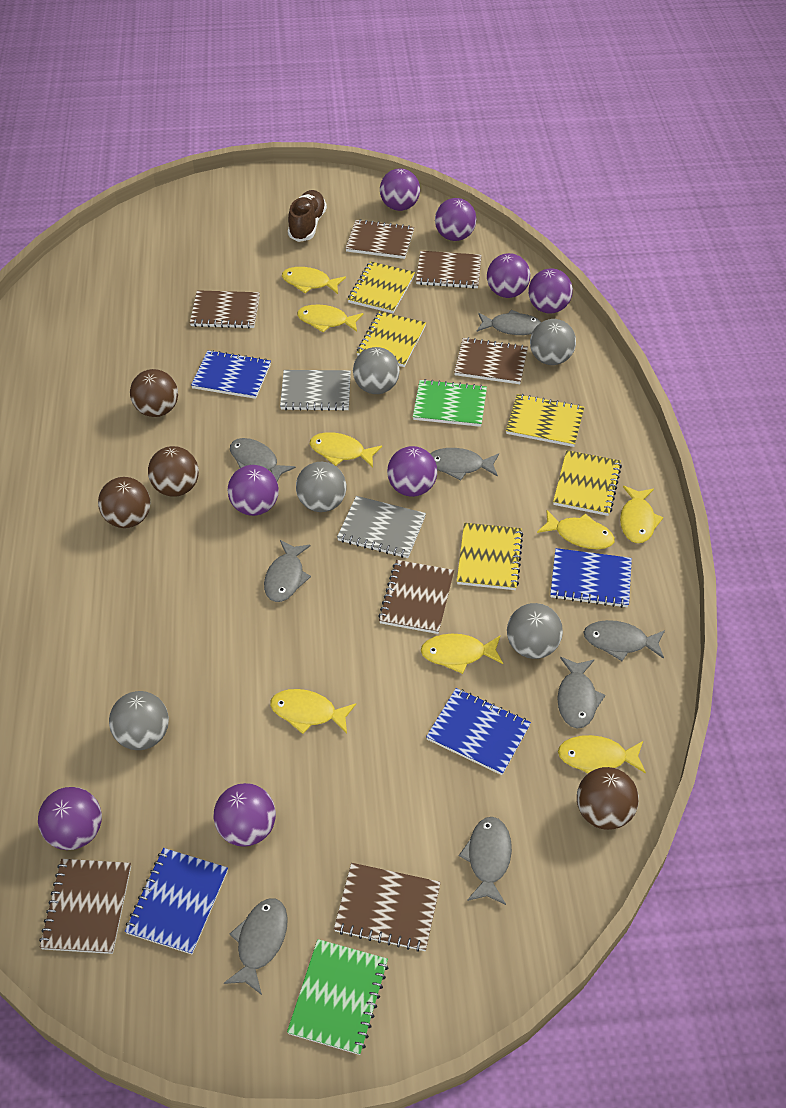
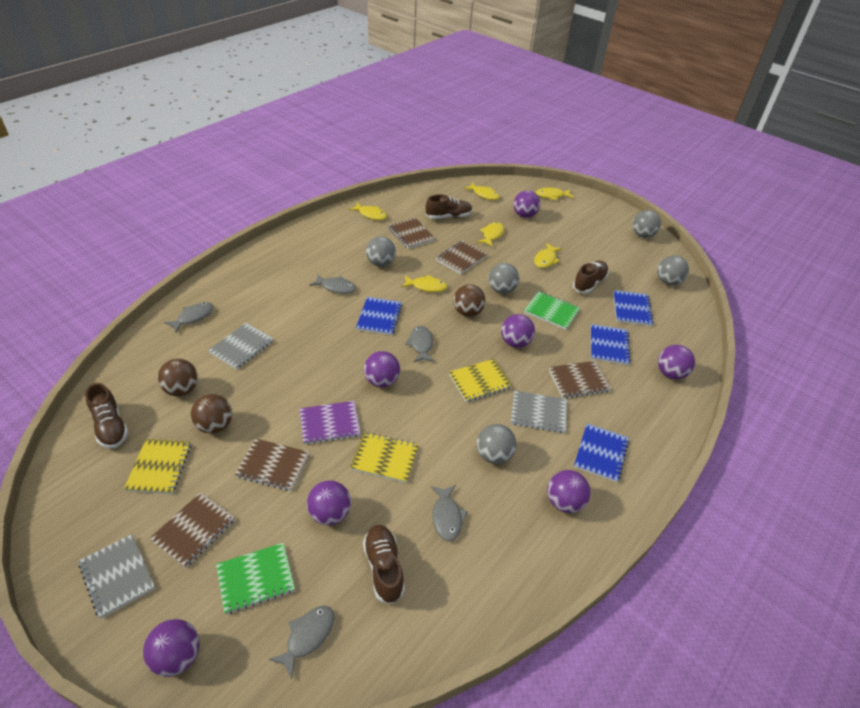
brown ball: [98,477,150,528] [130,369,178,417] [148,446,199,497] [577,767,639,830] = 4 -> [158,359,198,396] [191,394,232,434] [453,284,486,317] = 3
brown notebook: [39,859,131,954] [190,290,260,329] [334,863,441,952] [345,219,414,259] [378,560,454,634] [416,251,482,289] [454,337,528,384] = 7 -> [150,492,235,568] [235,438,310,491] [388,218,435,249] [436,240,487,274] [549,361,611,398] = 5
brown shoe: [288,190,327,242] = 1 -> [85,383,129,449] [363,525,405,604] [426,194,472,219] [573,261,609,293] = 4
grey fish: [224,898,288,995] [230,438,296,481] [264,540,311,602] [430,448,499,481] [459,817,512,905] [476,310,541,335] [557,657,606,728] [583,620,665,661] = 8 -> [164,302,214,333] [269,606,334,679] [310,275,356,294] [405,326,435,362] [431,485,468,541] = 5
grey notebook: [280,370,351,411] [337,496,426,558] = 2 -> [79,534,155,618] [208,323,273,370] [511,391,567,433] = 3
purple ball: [38,787,102,850] [213,783,276,847] [227,465,279,516] [380,168,420,211] [387,446,437,497] [435,198,477,241] [487,253,530,298] [528,268,573,314] = 8 -> [143,619,200,677] [307,480,351,525] [364,351,400,387] [501,314,535,348] [514,190,540,218] [547,470,590,513] [658,345,695,379] = 7
purple notebook: none = 0 -> [299,401,361,445] = 1
yellow fish: [270,689,356,734] [282,267,346,294] [297,305,363,332] [310,432,382,467] [421,634,503,674] [537,510,615,549] [558,735,646,773] [620,486,663,543] = 8 -> [348,203,387,220] [401,275,447,292] [464,182,500,200] [477,222,504,247] [534,243,562,268] [536,187,574,201] = 6
yellow notebook: [348,261,415,313] [357,311,426,367] [457,523,523,590] [506,394,584,447] [553,450,622,516] = 5 -> [124,439,192,494] [350,432,419,483] [449,359,513,402] = 3

